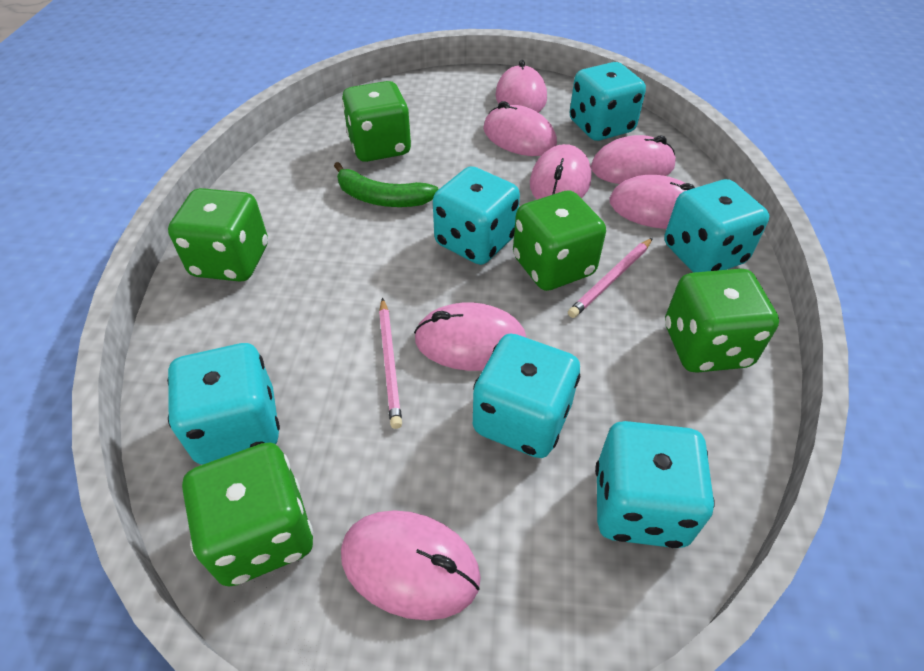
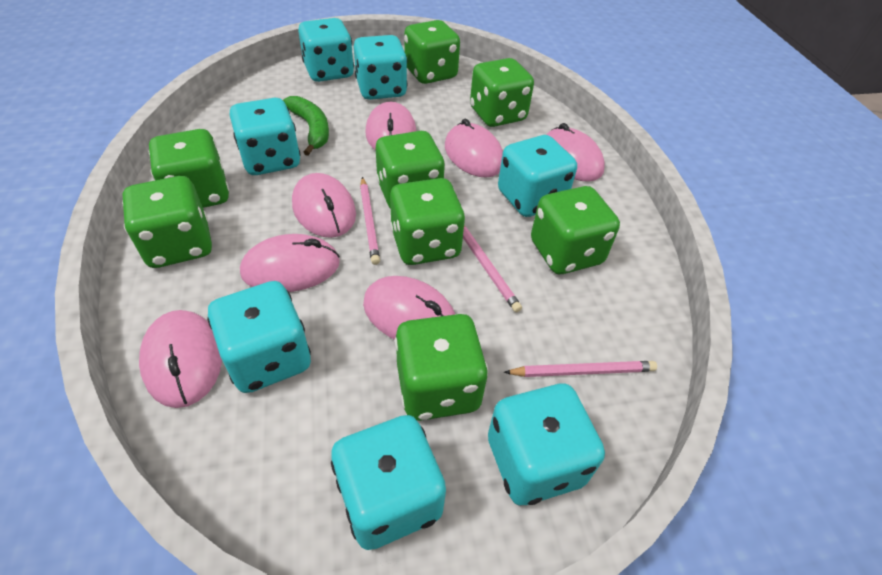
green dice: [168,188,268,282] [182,443,314,586] [342,81,412,162] [513,191,606,291] [665,269,779,373] = 5 -> [122,176,212,268] [148,129,229,208] [376,131,445,209] [390,178,465,265] [395,314,488,421] [404,20,460,84] [470,58,534,127] [531,186,620,274] = 8
pink pencil: [379,298,402,429] [568,238,653,318] = 2 -> [360,177,380,265] [463,226,522,312] [504,361,657,377] = 3
turquoise dice: [167,343,280,465] [433,166,520,265] [473,334,580,458] [569,62,646,141] [595,421,715,548] [664,179,769,273] = 6 -> [207,281,311,393] [230,98,300,175] [298,18,354,82] [331,415,446,550] [354,35,408,100] [488,384,605,505] [498,135,577,217] = 7

